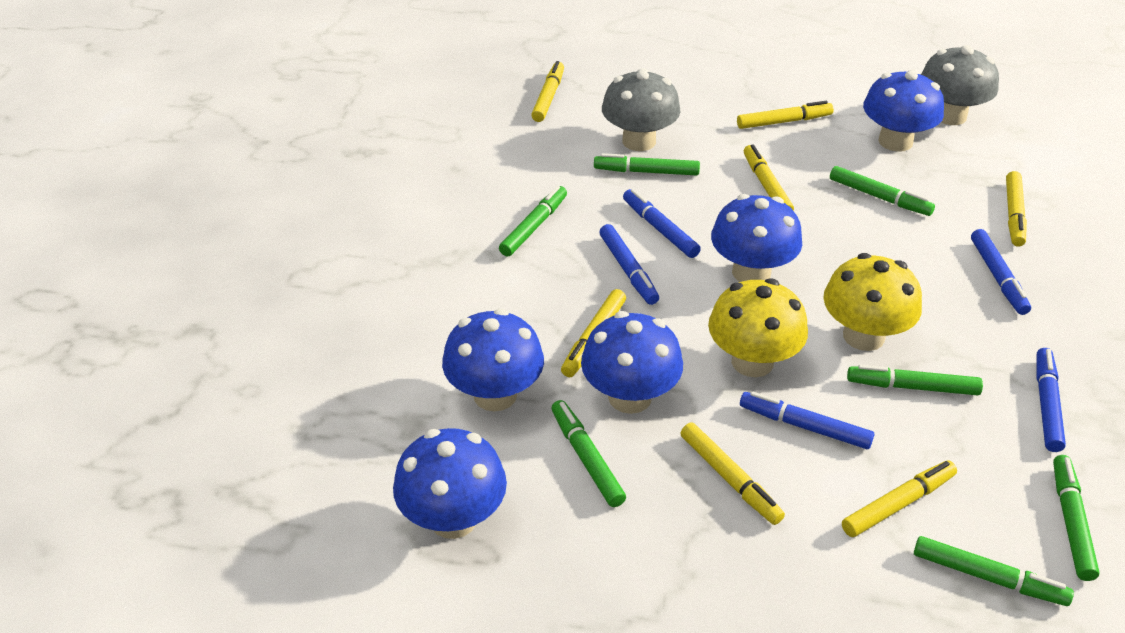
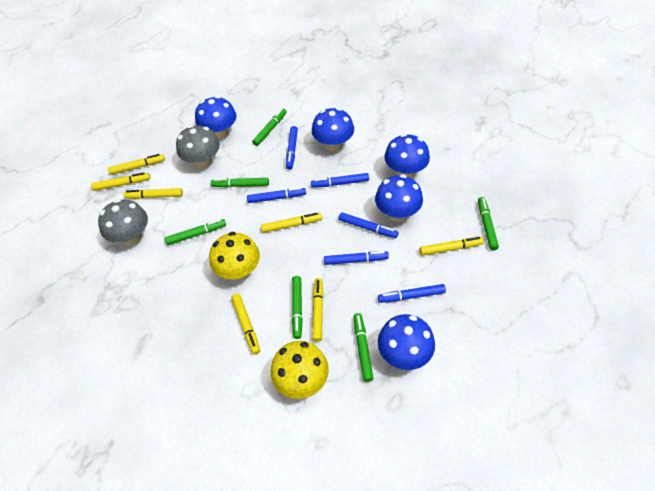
blue marker: [599,224,659,305] [623,189,701,258] [740,391,874,449] [971,229,1031,315] [1037,348,1066,452] = 5 -> [247,187,306,203] [286,126,298,170] [311,173,369,188] [324,251,389,265] [339,212,398,238] [378,284,446,303] = 6
green marker: [499,186,567,257] [552,400,626,507] [594,153,700,176] [830,166,935,216] [847,365,983,395] [914,536,1074,606] [1053,455,1100,581] = 7 -> [165,219,226,245] [211,178,269,187] [252,109,287,146] [292,276,303,339] [354,313,373,382] [478,197,499,250] = 6

